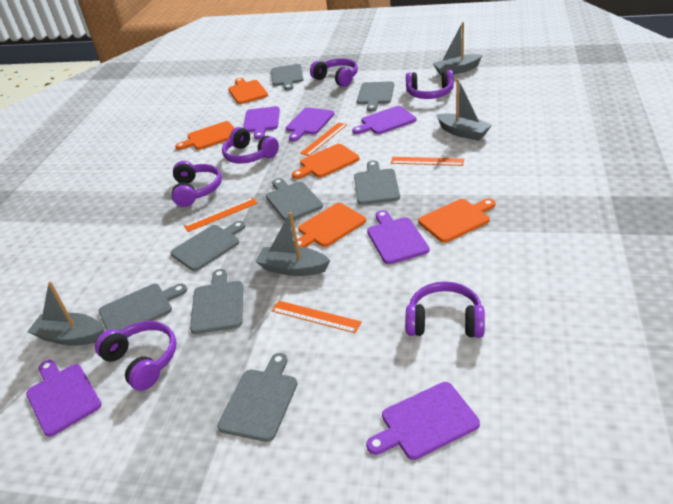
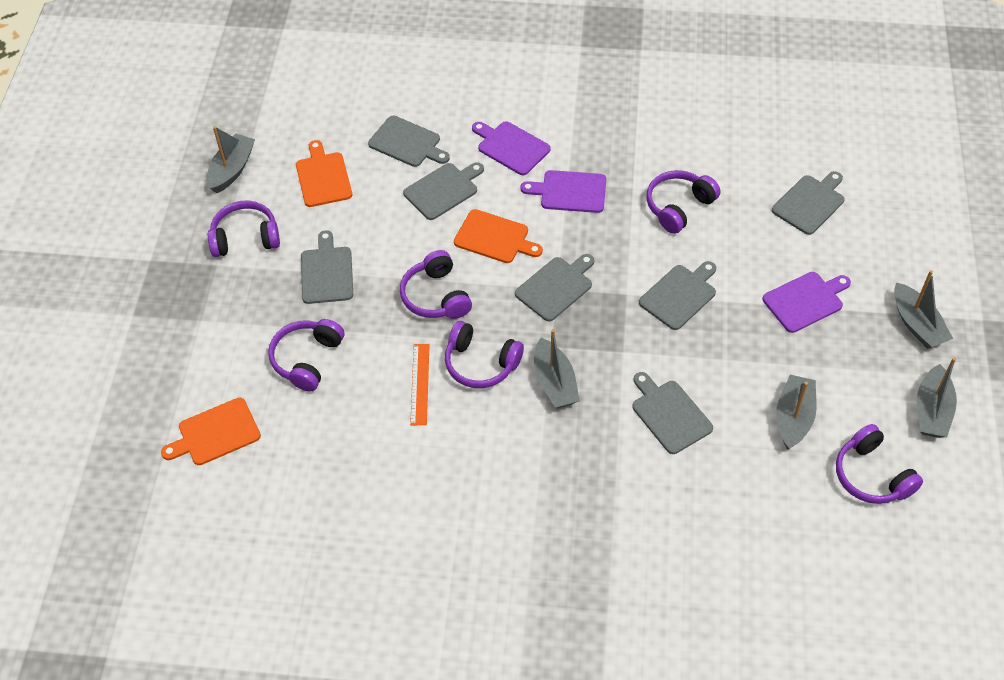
grey boat: [27,281,104,346] [255,212,330,276] [433,22,482,76] [436,79,492,141] = 4 -> [207,126,255,193] [534,329,580,408] [776,375,817,450] [894,270,953,349] [917,358,957,438] = 5
grey cutting board: [99,284,187,331] [171,221,246,271] [190,269,243,334] [217,353,298,442] [266,178,323,221] [271,64,303,90] [354,161,400,205] [357,82,394,112] = 8 -> [301,230,353,304] [368,116,450,167] [403,162,484,220] [515,254,594,321] [632,372,713,454] [639,261,716,330] [772,171,844,235] = 7
orange cutting board: [175,121,234,150] [228,78,268,104] [292,144,360,179] [294,203,366,247] [418,199,495,243] = 5 -> [161,398,261,465] [296,140,352,207] [454,209,543,263] = 3
orange ruler: [184,197,257,232] [271,301,362,333] [300,122,347,156] [391,157,464,166] = 4 -> [410,344,430,425] = 1
purple cutting board: [26,360,102,437] [243,106,280,139] [286,108,334,141] [352,106,416,134] [366,382,480,460] [367,210,430,264] = 6 -> [472,121,551,175] [520,170,606,213] [762,272,851,333] = 3

